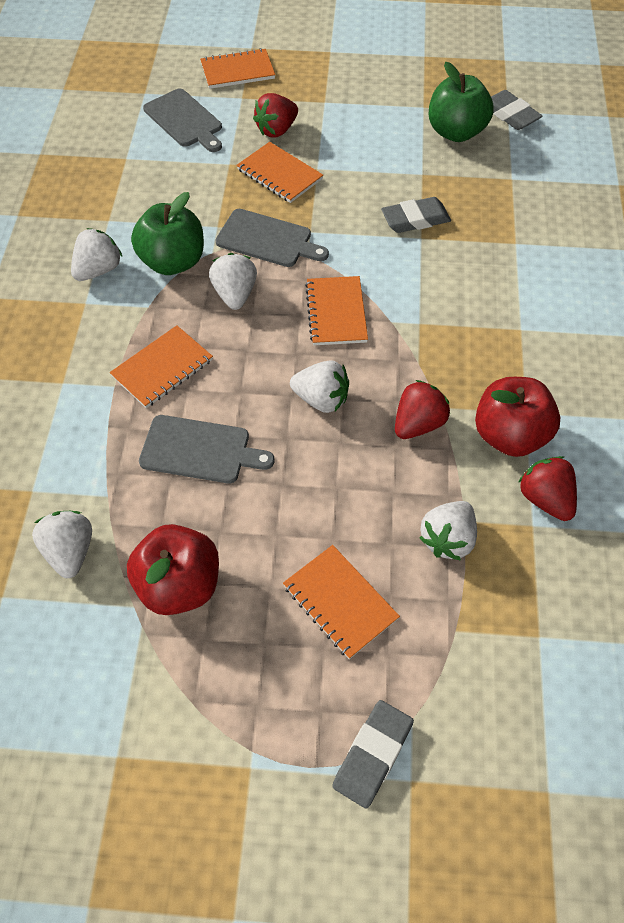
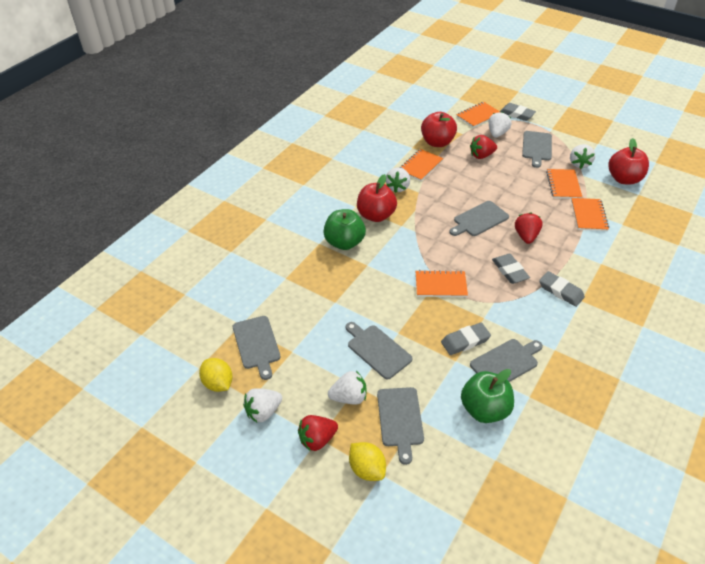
grey cutting board: [139,415,274,484] [143,89,222,152] [215,209,329,267] = 3 -> [233,316,281,380] [346,322,413,379] [377,387,424,465] [450,201,509,236] [470,339,543,382] [522,131,552,168] = 6
grey eraser: [332,700,414,809] [381,197,451,233] [491,90,543,130] = 3 -> [441,322,491,355] [492,254,530,284] [500,103,536,121] [539,271,585,307] = 4
red apple: [127,524,219,615] [475,377,560,457] = 2 -> [357,174,397,222] [421,112,457,147] [609,138,649,185] = 3
yellow lemon: none = 0 -> [199,358,233,392] [349,442,386,481] = 2

